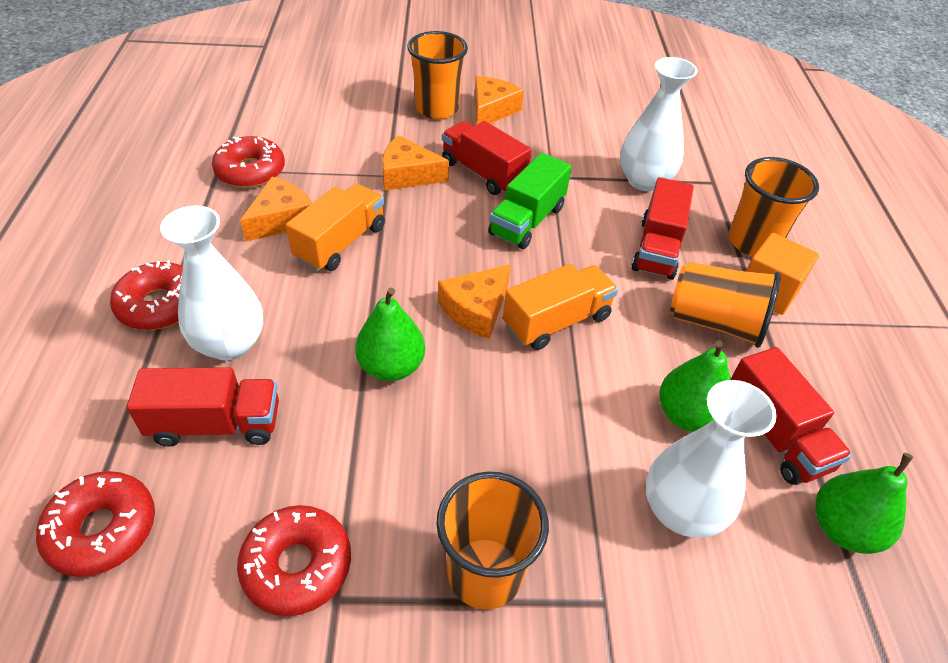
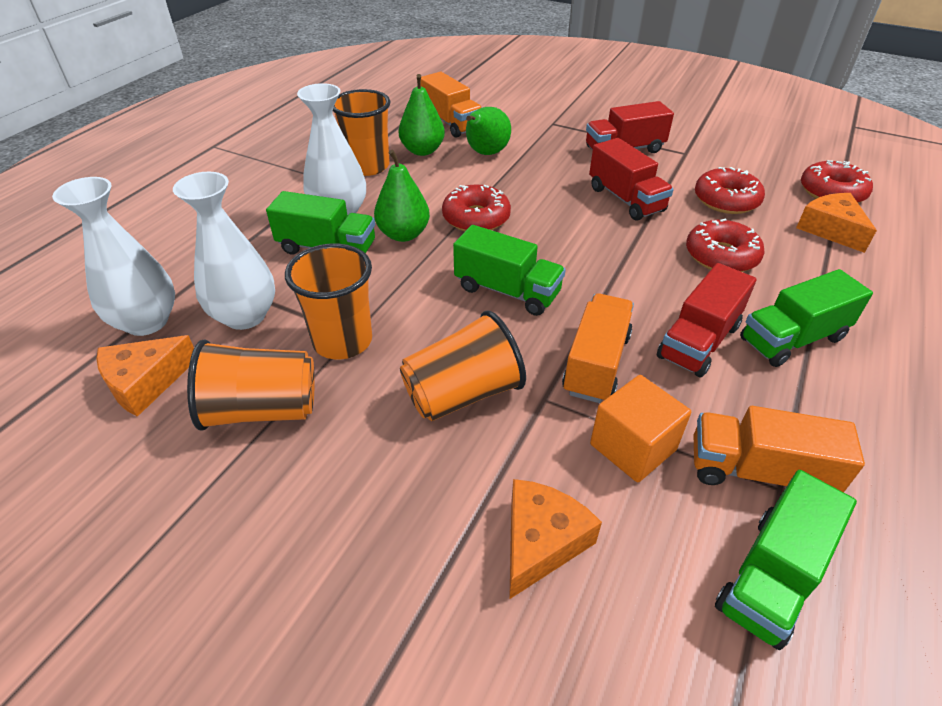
green truck: [488,153,572,249] = 1 -> [266,191,375,254] [453,225,566,316] [715,470,857,650] [740,269,873,367] = 4
orange cheese: [240,177,312,241] [382,135,449,191] [438,264,511,339] [475,76,524,125] = 4 -> [96,335,194,417] [509,479,602,599] [796,193,877,253] = 3
orange truck: [286,184,385,271] [503,264,618,350] = 2 -> [420,72,482,138] [562,293,634,403] [694,406,865,492] = 3
red truck: [127,367,279,447] [442,121,531,195] [632,177,694,280] [731,347,852,485] = 4 -> [586,101,674,153] [589,138,674,221] [657,263,757,377] = 3

